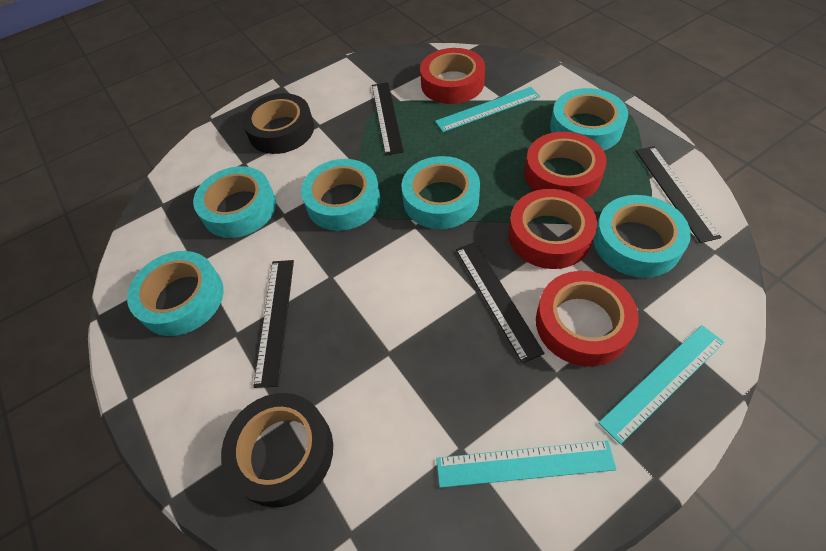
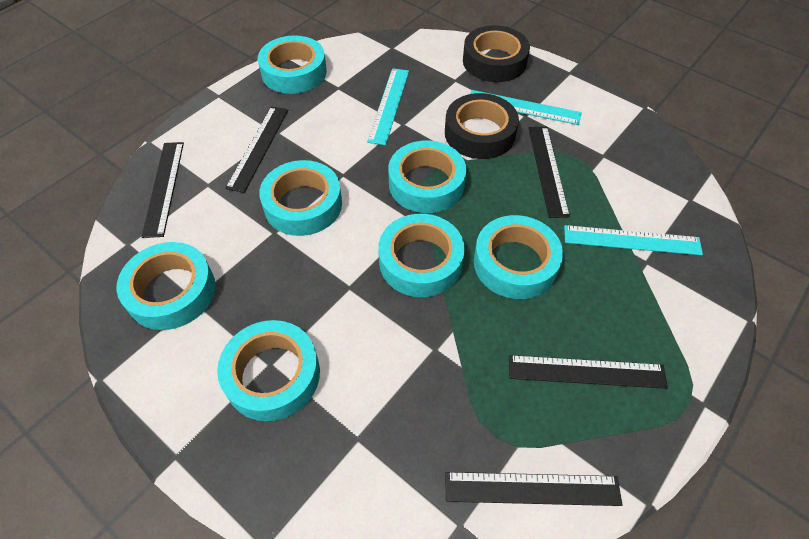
black ruler: [253,260,294,388] [372,82,404,155] [456,242,545,363] [636,146,722,243] = 4 -> [142,142,184,238] [225,106,288,193] [445,472,623,506] [509,355,668,389] [529,127,570,218] = 5
red tape: [420,48,485,104] [508,189,597,269] [524,132,607,199] [536,271,639,366] = 4 -> none = 0
turquoise tape: [127,251,224,336] [193,166,276,238] [301,159,380,231] [401,156,480,229] [550,88,628,151] [594,195,691,278] = 6 -> [117,242,215,330] [217,320,320,421] [258,35,327,94] [259,160,342,236] [378,214,465,297] [388,140,466,213] [474,215,563,299] = 7

